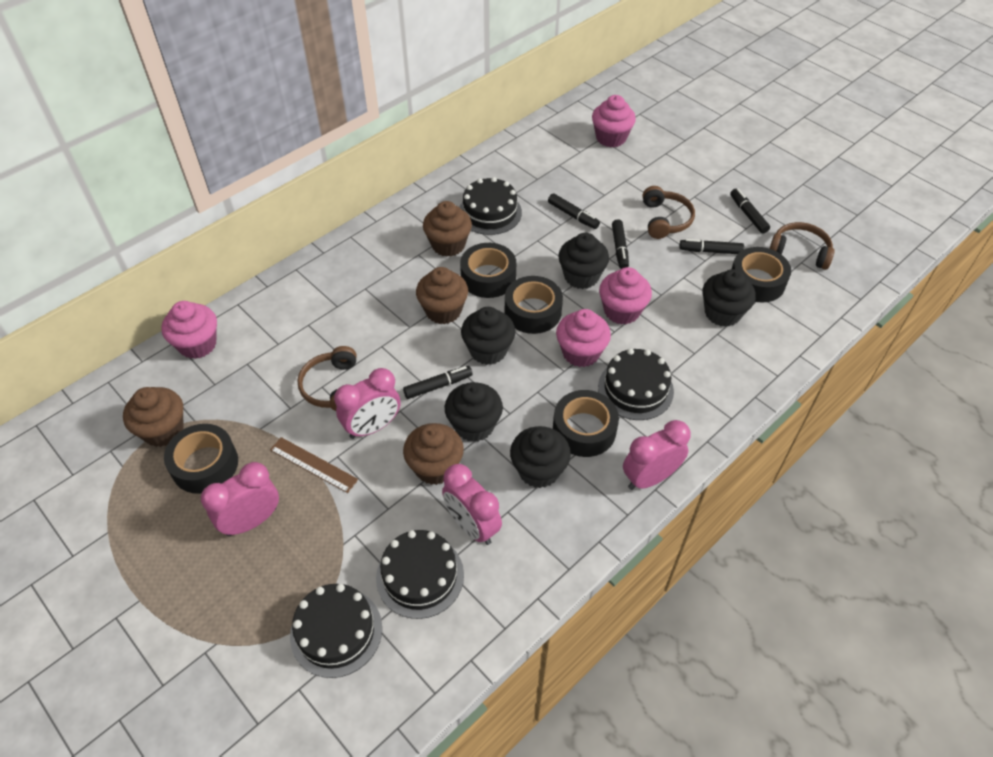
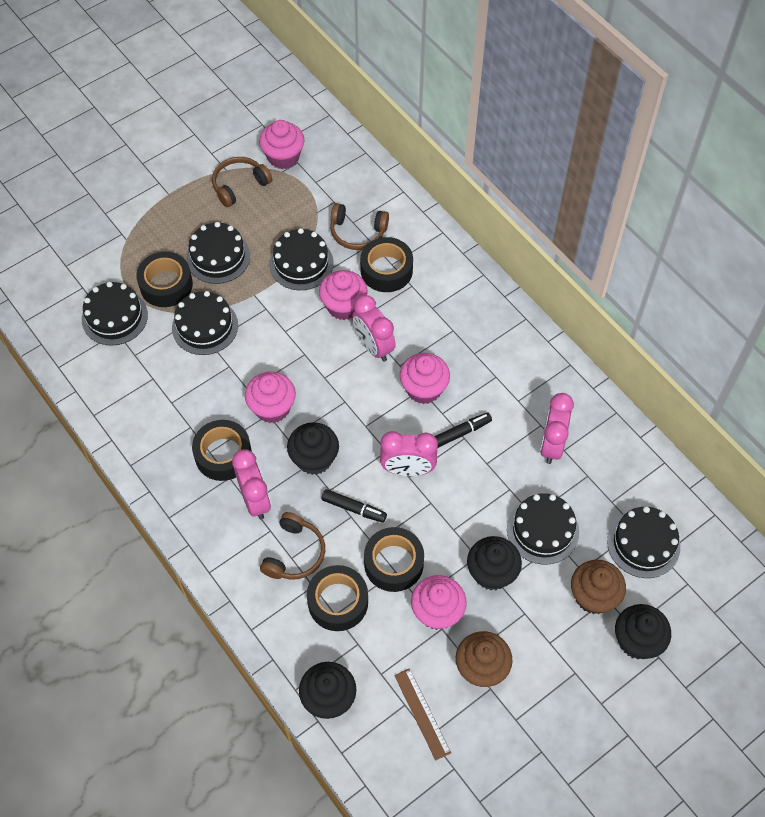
black cake: [290,584,382,678] [376,530,464,619] [459,177,522,235] [598,348,674,420] = 4 -> [82,282,148,346] [172,291,238,355] [186,222,250,284] [269,228,334,290] [507,493,579,565] [607,506,680,578] = 6
black cupcake: [445,382,503,442] [461,307,515,365] [510,426,571,488] [558,233,609,289] [702,269,756,327] = 5 -> [287,422,339,475] [299,662,356,719] [467,536,522,590] [615,604,671,659] = 4
black marker: [403,366,473,399] [548,193,600,229] [612,219,629,269] [679,239,744,254] [730,189,770,233] = 5 -> [321,489,387,523] [435,413,492,448] = 2
brown cupcake: [123,387,184,447] [403,423,464,485] [416,267,468,324] [423,201,472,257] = 4 -> [456,631,512,687] [571,560,626,614] = 2
pink cupcake: [161,301,217,359] [556,309,611,367] [592,95,636,147] [599,267,652,325] = 4 -> [245,372,296,423] [259,120,304,169] [319,270,367,320] [400,353,450,404] [411,575,467,630] = 5

